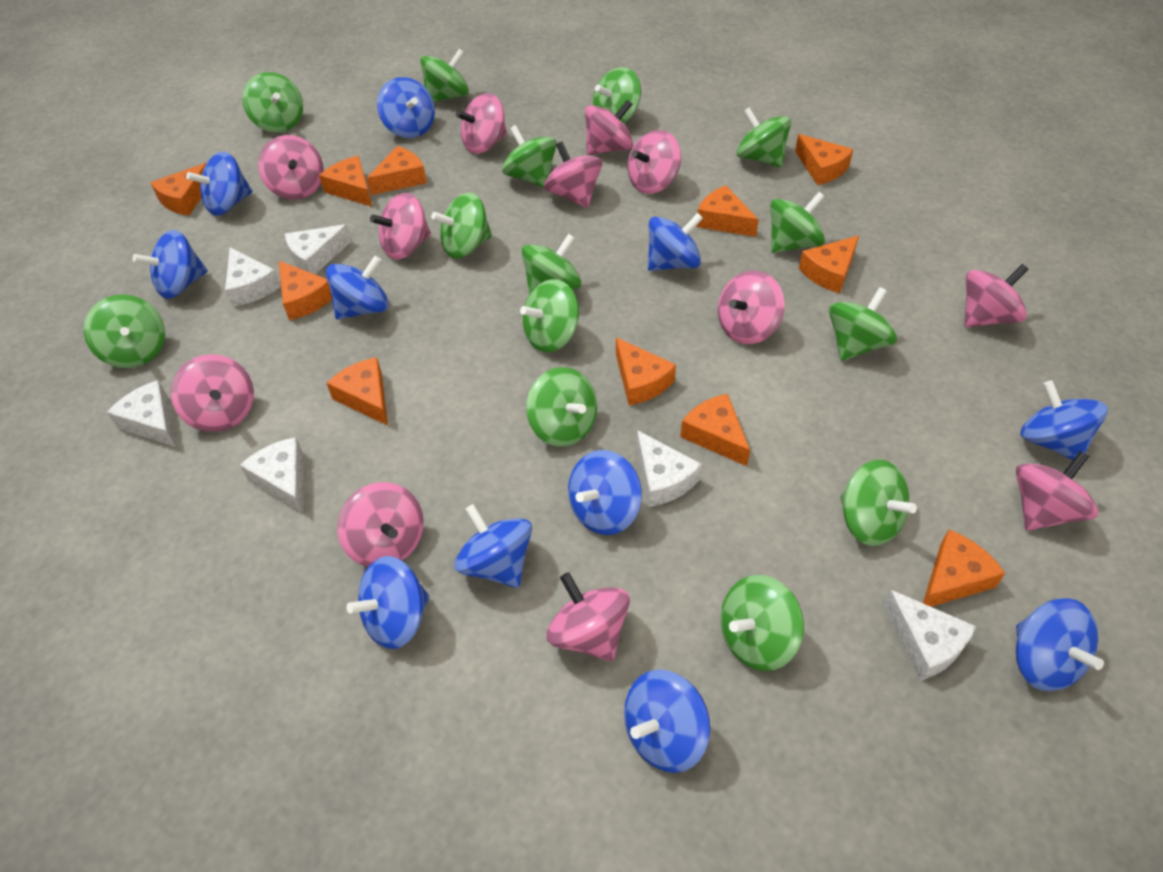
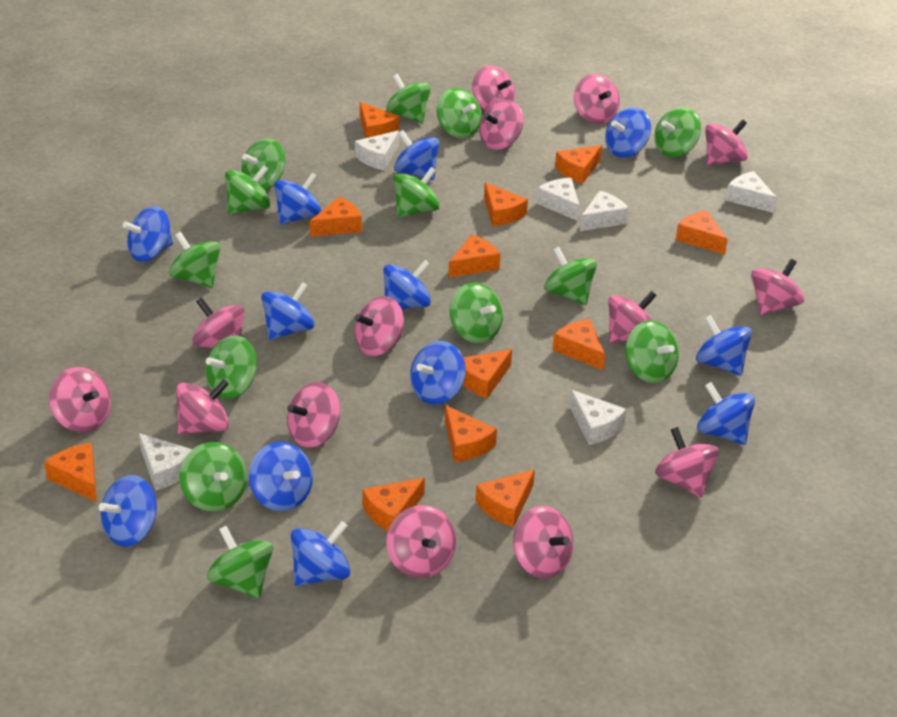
blue spinning top: [133,230,208,299] [186,151,252,215] [326,256,389,320] [346,556,430,649] [377,77,435,138] [454,504,532,588] [568,450,642,535] [624,670,710,773] [648,213,703,271] [1016,598,1104,691] [1021,380,1108,460] = 11 -> [99,475,157,546] [123,206,173,262] [249,441,313,511] [261,282,315,340] [274,173,322,224] [291,521,351,586] [383,260,431,309] [394,130,439,180] [410,341,466,404] [605,107,651,157] [696,315,752,376] [697,382,755,445] = 12
green spinning top: [84,294,165,368] [242,72,303,132] [420,49,469,102] [431,193,492,259] [502,125,557,188] [520,279,579,352] [521,234,582,294] [526,367,597,447] [593,67,641,123] [720,575,804,671] [737,107,791,167] [770,192,825,253] [829,287,897,361] [840,460,917,546] = 14 -> [169,232,221,288] [180,442,247,512] [205,335,257,399] [207,526,274,599] [225,165,271,214] [241,138,285,190] [386,74,431,123] [393,167,440,218] [437,88,482,138] [450,282,503,343] [544,247,597,305] [625,321,679,383] [654,107,701,157] = 13
orange cheese: [150,163,207,216] [279,261,332,320] [319,156,372,207] [327,357,388,426] [366,146,427,195] [616,338,676,405] [680,394,750,466] [696,185,759,237] [795,134,853,185] [799,236,859,293] [923,529,1005,607] = 11 -> [44,443,97,502] [309,197,362,237] [360,102,399,138] [362,478,425,531] [445,405,497,463] [448,235,501,278] [463,349,512,399] [476,469,535,527] [484,182,528,226] [553,319,605,370] [555,145,602,184] [676,210,728,255] = 12
pink spinning top: [171,354,254,432] [258,135,324,200] [337,482,424,567] [370,193,431,260] [456,93,507,154] [544,142,602,208] [547,572,630,661] [585,99,633,155] [628,130,681,194] [718,271,785,344] [964,264,1029,327] [1016,451,1098,531] = 12 -> [49,367,111,433] [176,379,229,434] [192,297,245,348] [287,382,340,448] [354,296,404,356] [386,505,456,578] [472,65,515,111] [479,100,524,150] [513,506,573,579] [574,74,620,124] [608,291,657,343] [655,427,719,497] [705,119,748,165] [751,259,804,315] = 14

